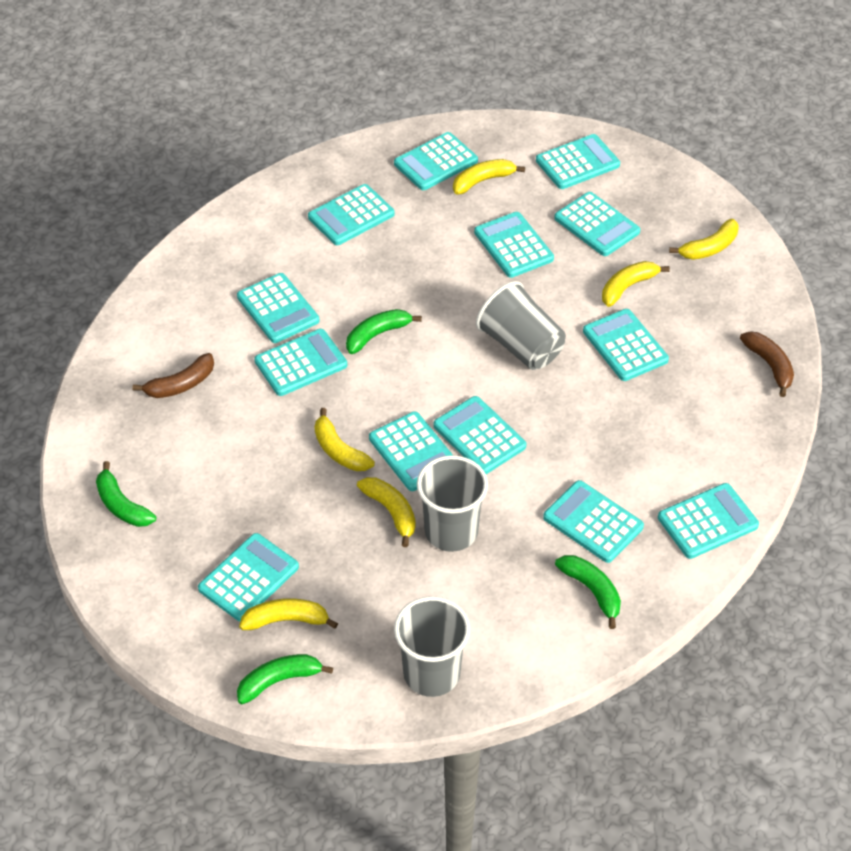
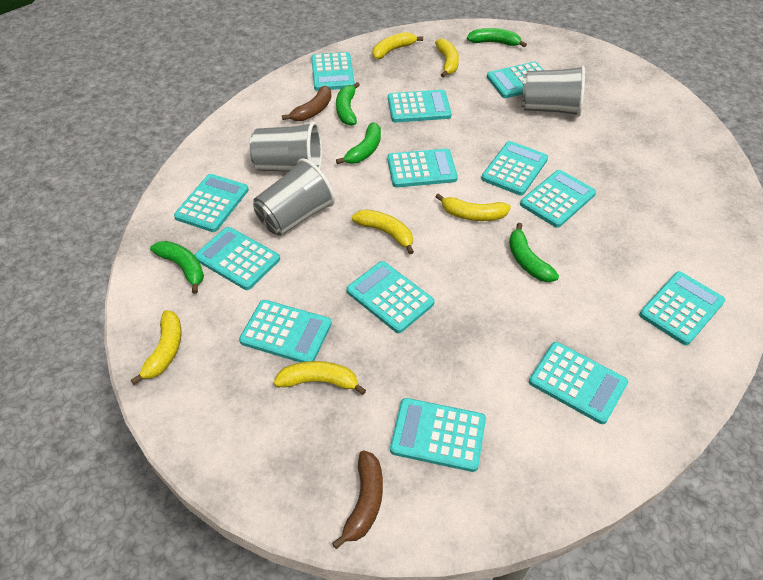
green banana: [96,461,156,527] [237,654,333,704] [346,309,422,354] [555,555,621,629] = 4 -> [150,241,204,294] [336,82,360,126] [336,123,381,164] [467,28,527,47] [509,223,559,282] = 5

